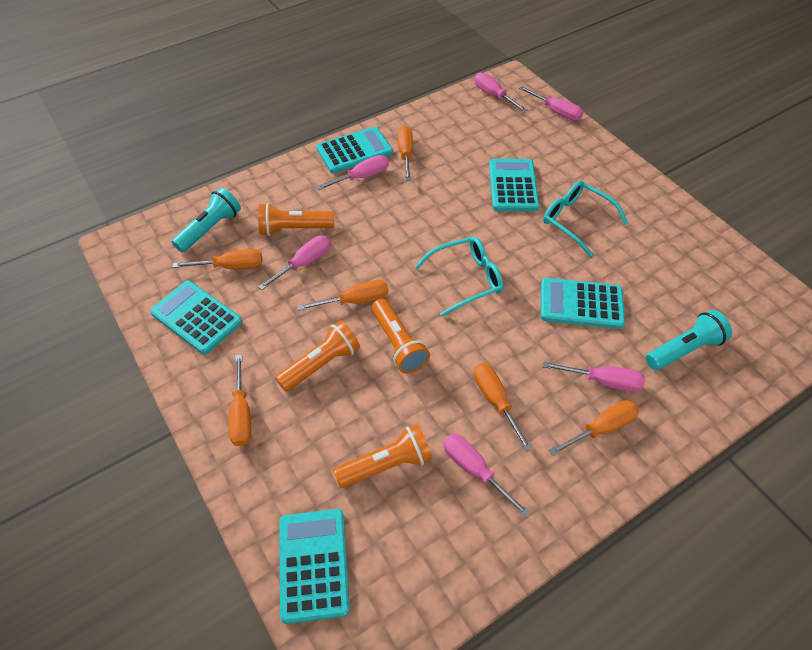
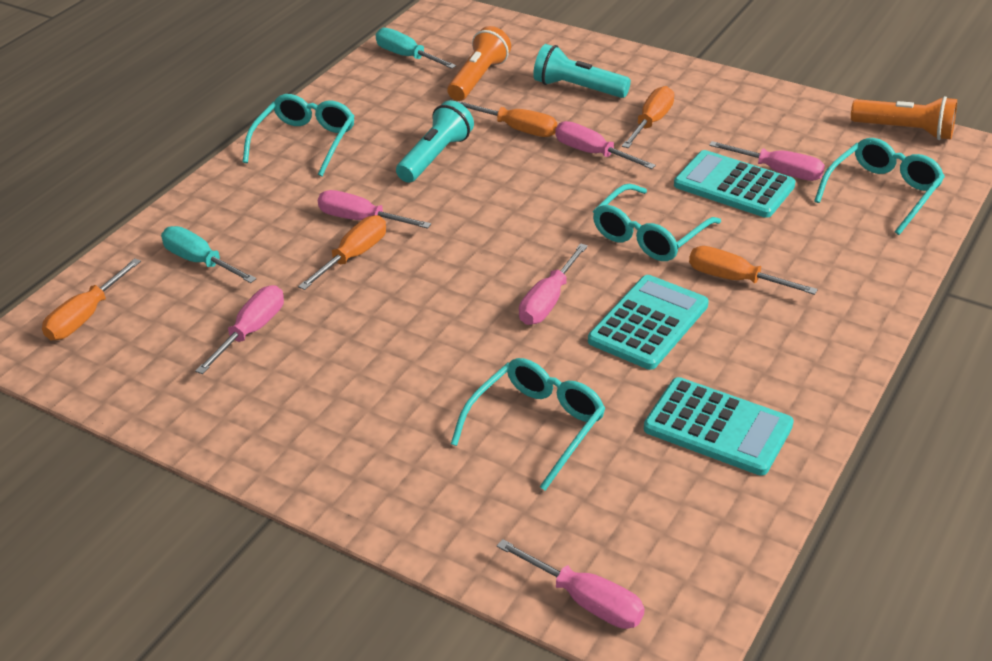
orange flashlight: [258,203,334,236] [275,320,360,392] [333,424,432,488] [371,299,430,374] = 4 -> [447,26,511,101] [851,96,957,140] = 2
orange screwdriver: [173,249,263,269] [228,354,251,446] [298,280,389,311] [397,126,413,181] [474,363,532,452] [549,400,639,456] = 6 -> [42,258,141,340] [298,215,386,290] [457,101,557,137] [622,86,674,148] [689,246,818,295] = 5
turquoise calculator: [150,280,242,355] [279,509,350,624] [316,127,393,173] [489,159,539,211] [541,278,625,329] = 5 -> [588,275,709,370] [644,377,794,476] [674,150,796,218] = 3
turquoise glasses: [415,237,504,316] [543,181,628,258] = 2 -> [243,94,355,177] [451,358,606,491] [593,184,721,261] [814,138,945,235] = 4
turquoise screwdriver: none = 0 -> [161,226,256,283] [376,28,456,69] = 2

